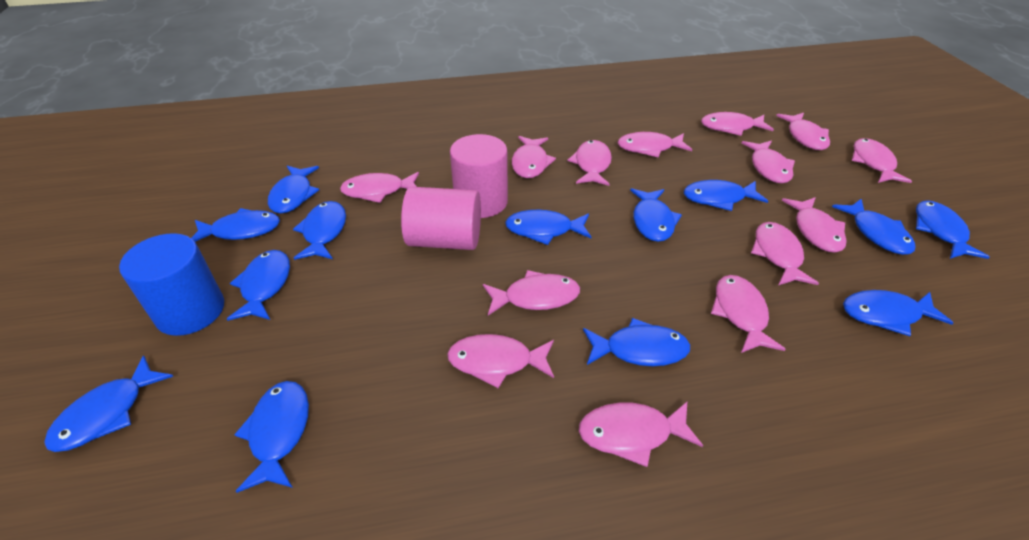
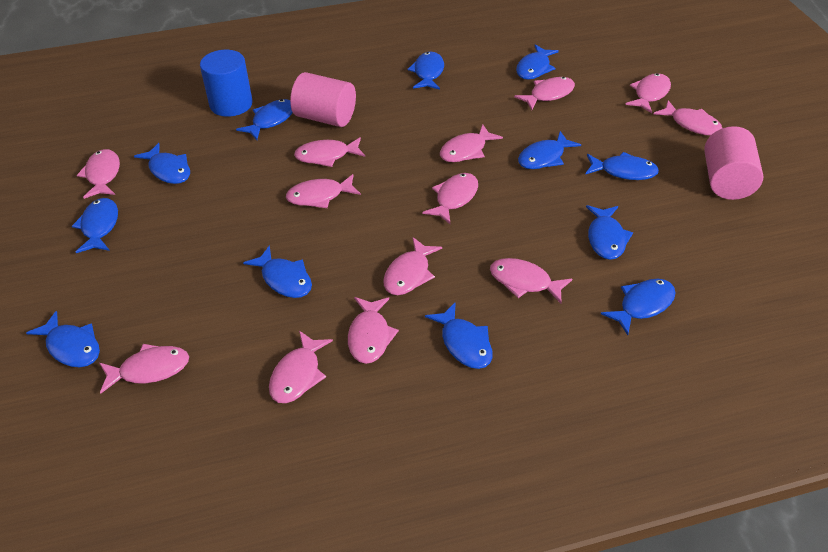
blue fish: [44,355,174,452] [191,208,280,242] [227,250,290,321] [234,381,309,493] [268,166,319,214] [293,201,346,260] [505,210,591,245] [583,318,690,366] [630,188,682,242] [684,180,768,211] [832,199,916,255] [843,290,953,336] [916,200,990,259] = 13 -> [26,311,100,367] [72,198,118,253] [134,143,190,184] [236,99,293,140] [243,245,312,298] [407,52,444,90] [425,302,493,369] [516,44,559,80] [518,131,581,169] [585,152,659,180] [586,205,633,260] [601,279,676,335] = 12
pink fish: [340,172,419,203] [447,334,554,388] [483,270,580,316] [512,136,556,178] [568,140,612,186] [579,402,703,467] [618,132,692,158] [701,112,774,136] [711,275,786,353] [742,140,795,183] [751,222,819,285] [776,113,830,150] [781,197,847,253] [852,138,912,183] = 14 -> [77,149,120,199] [99,344,189,394] [269,331,333,403] [286,174,361,208] [294,137,365,167] [348,297,399,364] [383,237,442,295] [422,173,478,224] [440,124,503,162] [490,258,572,303] [514,77,575,110] [625,73,671,113] [654,100,722,136] = 13

